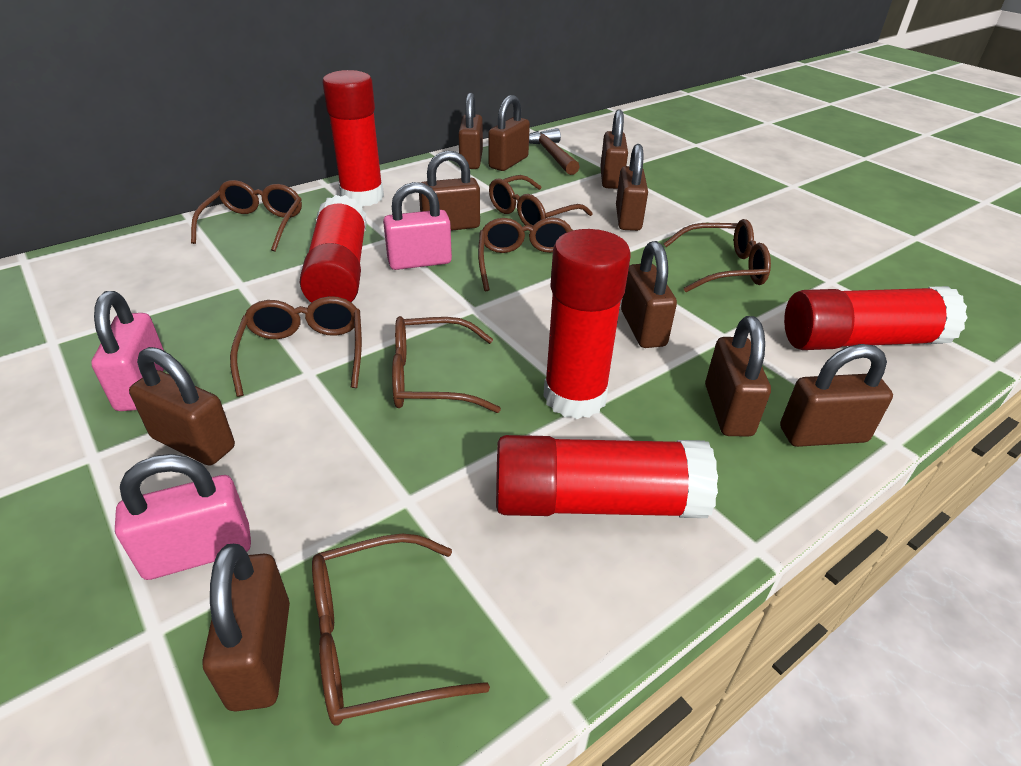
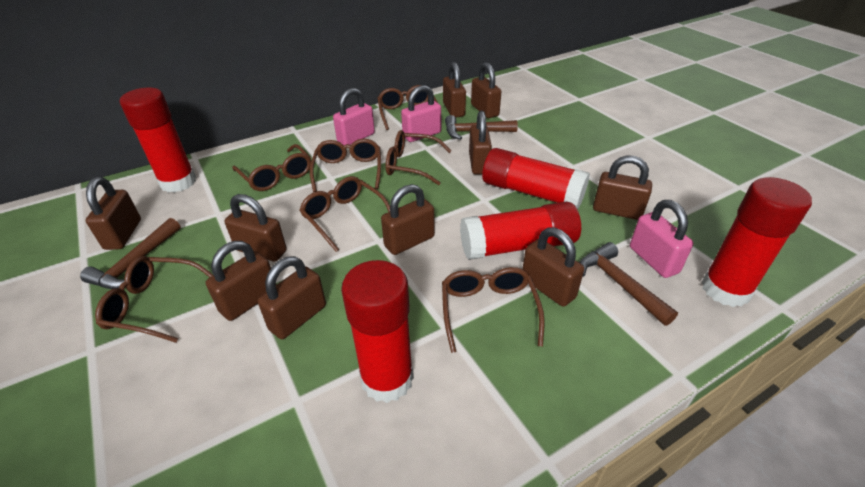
brown hammer: [529,128,580,175] = 1 -> [80,218,181,289] [445,115,518,140] [579,242,678,326] = 3

